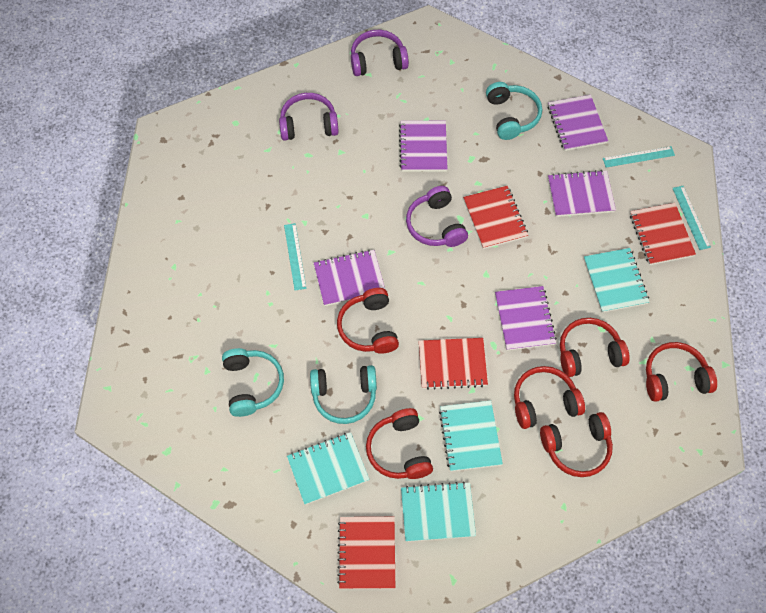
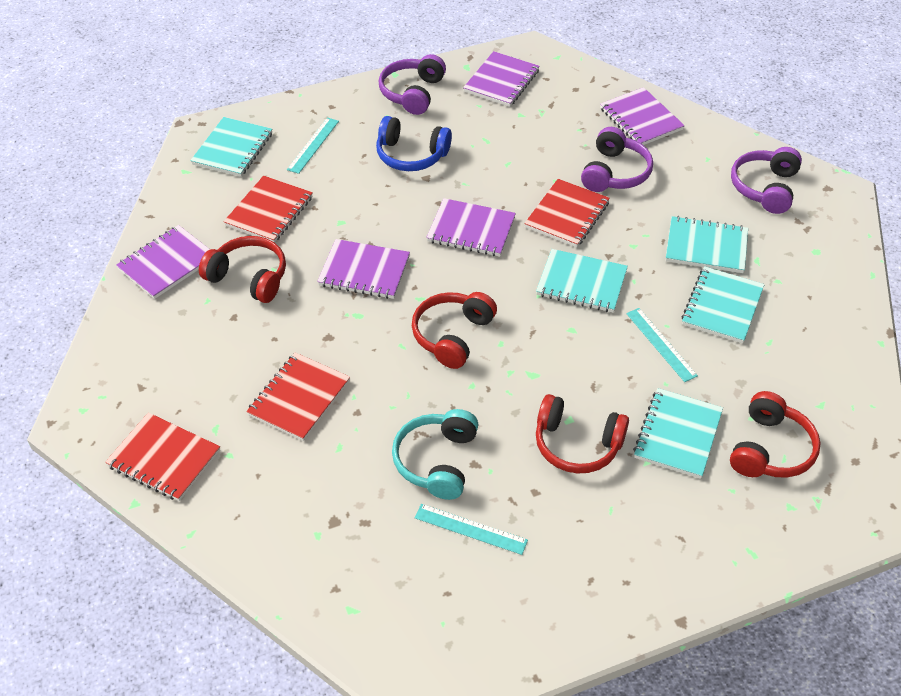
blue headphones: none = 0 -> [376,116,452,171] = 1
red headphones: [337,288,399,354] [366,408,433,479] [514,366,585,429] [540,412,613,477] [560,318,630,377] [646,342,717,402] = 6 -> [199,236,286,303] [412,292,497,369] [536,394,629,473] [730,391,821,478] = 4
turquoise headphones: [222,348,284,417] [310,365,377,424] [486,82,542,140] = 3 -> [392,409,478,500] = 1
turquoise notebook: [287,432,370,505] [401,482,476,542] [439,401,503,472] [584,248,649,313] = 4 -> [190,117,272,177] [536,249,628,313] [633,388,723,479] [666,216,748,273] [681,266,764,343] = 5

